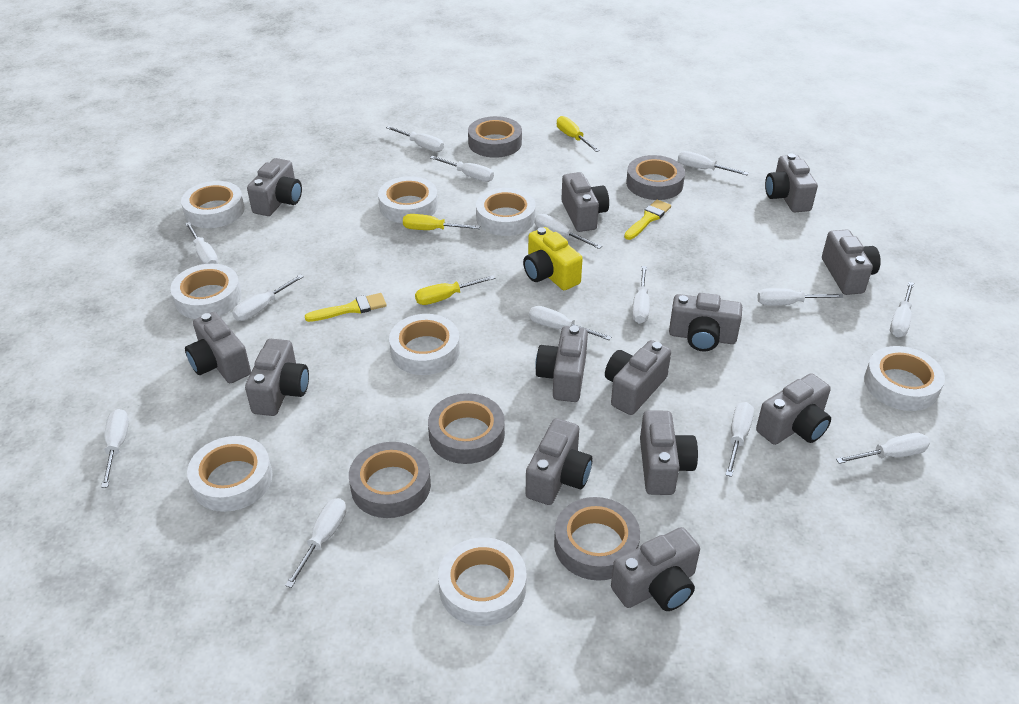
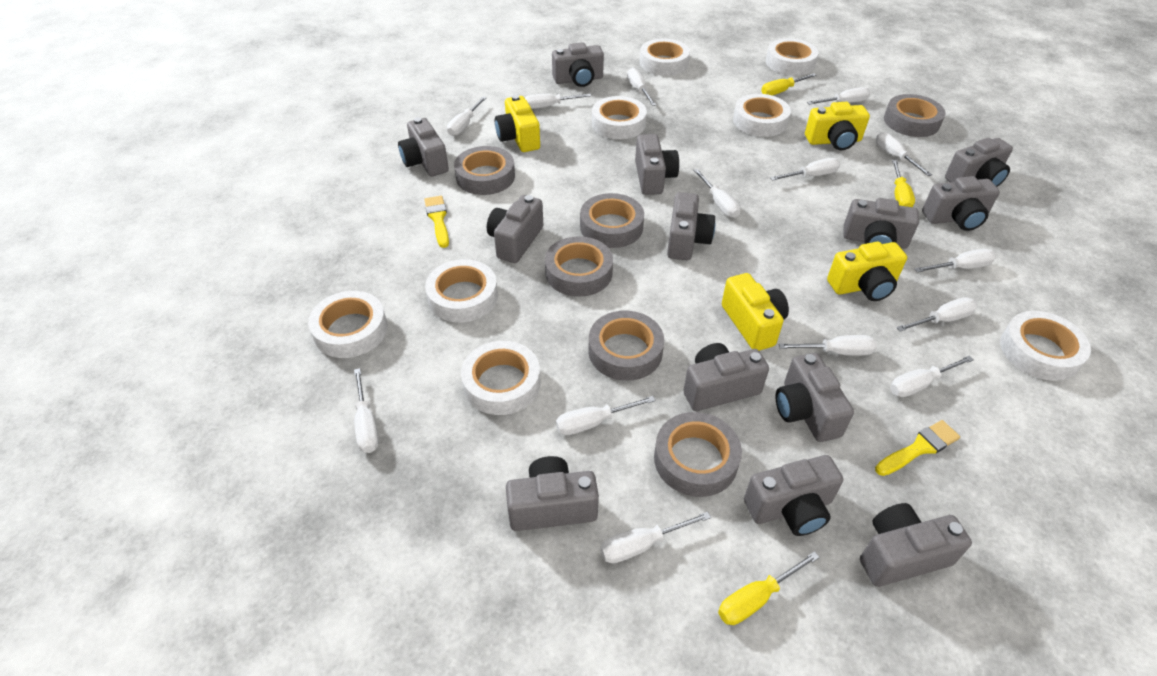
grey tape: [349,442,431,518] [428,393,505,464] [468,116,522,158] [554,497,640,581] [626,155,685,200] = 5 -> [454,146,515,195] [545,236,613,297] [580,193,644,248] [589,311,664,381] [654,412,742,497] [884,94,946,137] = 6
yellow camera: [523,227,583,290] = 1 -> [495,95,540,152] [722,273,789,351] [805,102,870,150] [827,242,907,301] = 4

